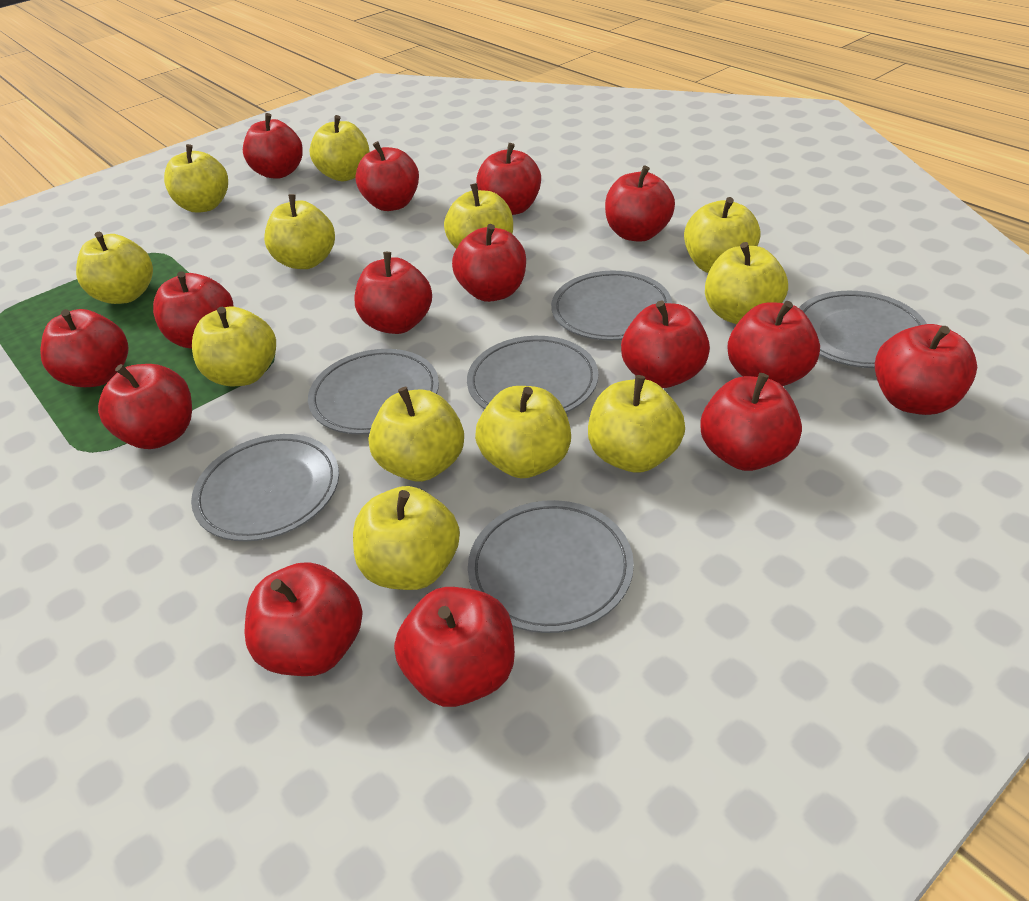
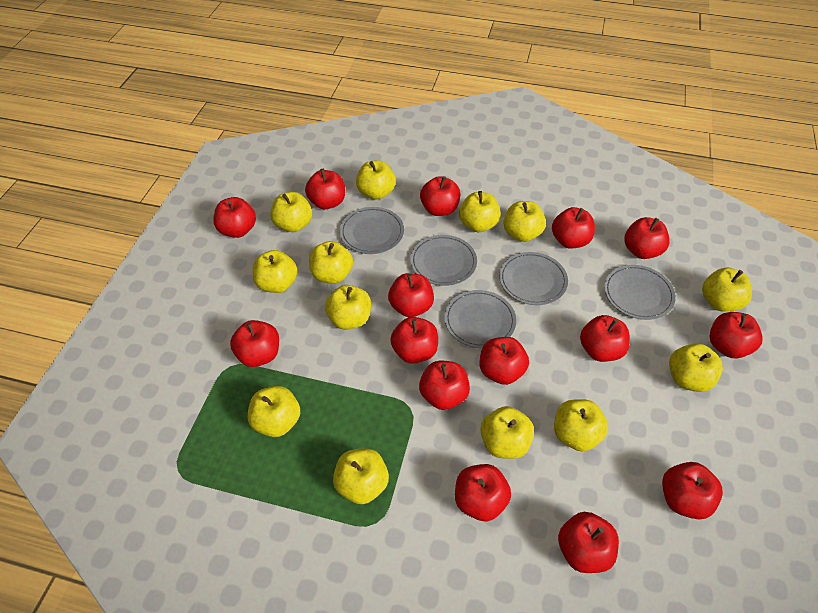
grey plate: [191,434,339,541] [308,349,439,435] [467,336,598,412] [468,500,634,633] [551,271,672,341] [799,291,927,368] = 6 -> [340,207,404,254] [410,235,477,286] [445,290,516,348] [499,252,568,305] [604,265,676,320] = 5
yellow apple: [76,232,153,304] [164,144,228,213] [192,306,276,386] [264,194,335,269] [310,115,370,181] [353,486,460,590] [368,387,464,481] [444,183,513,249] [475,386,571,478] [588,375,685,473] [684,197,761,273] [705,242,788,324] = 12 -> [248,386,300,437] [253,250,297,293] [270,192,312,232] [309,241,353,284] [325,285,371,330] [333,448,389,504] [356,160,396,200] [459,191,501,232] [480,406,534,459] [503,201,546,242] [554,399,608,452] [669,343,723,392] [702,268,752,312] = 13

